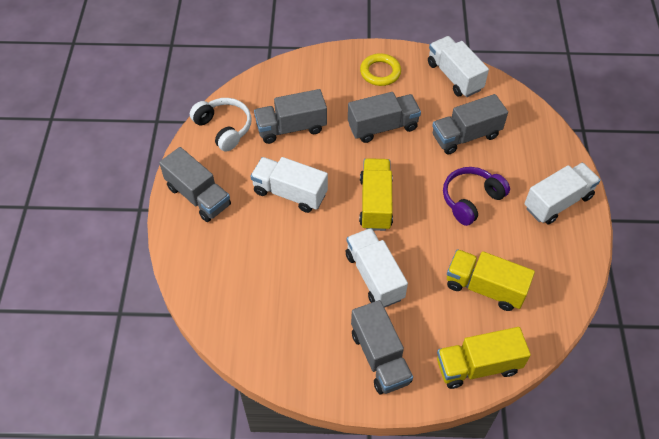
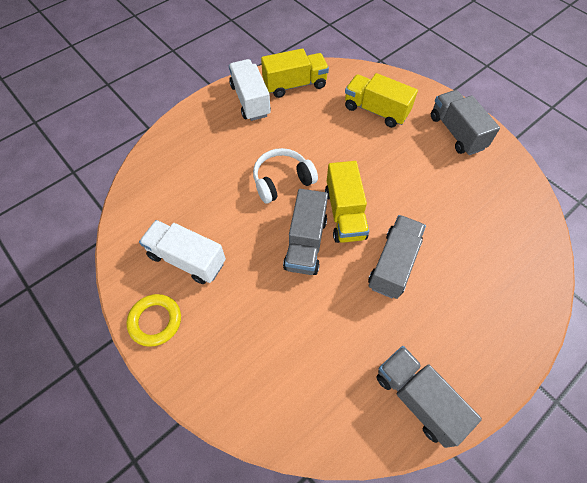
grey truck: [159,147,231,222] [254,89,327,144] [348,92,421,143] [351,300,413,394] [432,94,508,155] = 5 -> [283,189,328,275] [368,215,426,299] [376,346,482,448] [431,90,500,155] = 4
purple headphones: [443,167,510,226] = 1 -> none = 0
white truck: [250,157,328,213] [346,228,408,308] [428,36,489,97] [524,163,601,225] = 4 -> [139,220,226,284] [229,59,271,121] = 2

